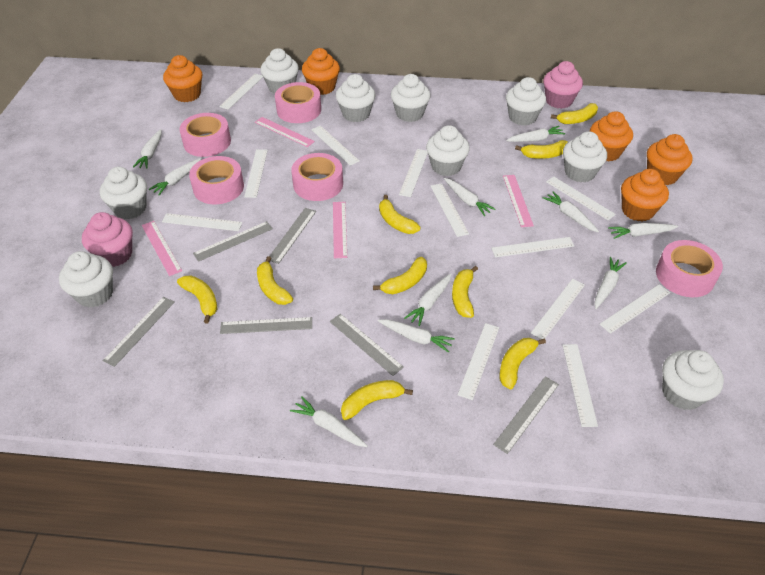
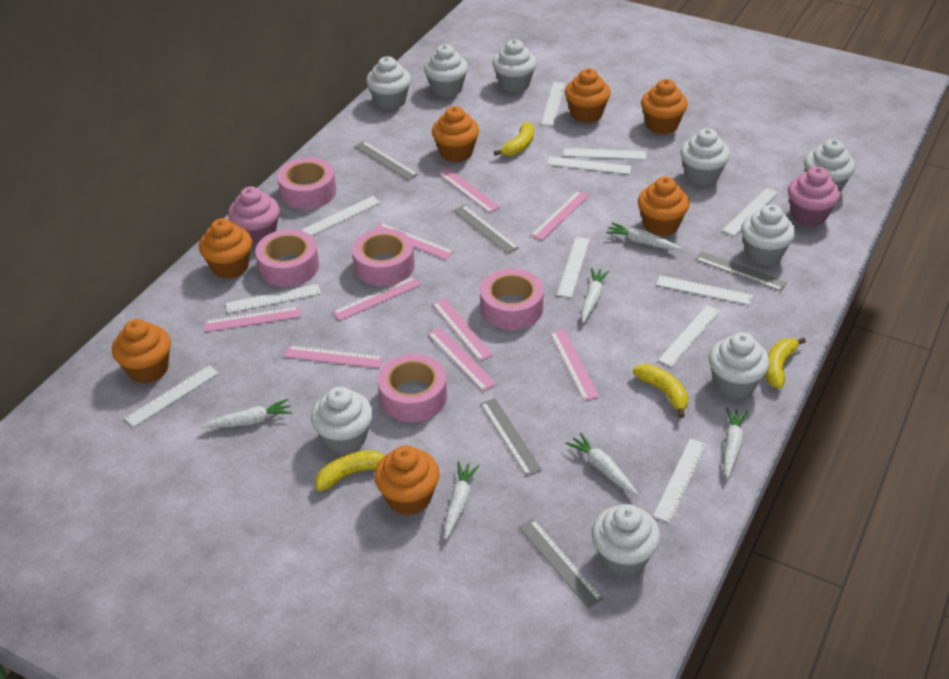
grey ruler: [103,297,174,367] [193,221,273,262] [220,317,312,334] [270,208,316,264] [330,314,404,376] [493,376,559,454] = 6 -> [355,141,418,180] [453,205,519,254] [480,398,542,476] [519,519,604,609] [695,251,787,291] = 5
orange cupcake: [163,55,202,102] [302,48,340,95] [590,111,633,162] [621,169,669,222] [647,134,693,185] = 5 -> [112,319,171,384] [199,218,252,279] [374,446,440,515] [432,106,479,162] [565,68,611,123] [638,177,690,236] [641,79,688,134] = 7
pink ruler: [142,221,182,276] [255,117,315,147] [333,202,347,258] [503,175,534,227] = 4 -> [204,306,301,332] [284,346,384,368] [333,276,421,321] [374,223,454,260] [428,327,496,391] [432,298,493,361] [438,168,500,213] [531,191,590,241] [550,329,599,401] = 9
white carrot: [133,129,162,169] [149,158,201,196] [290,396,368,447] [378,319,455,353] [404,273,451,326] [444,178,496,216] [506,126,565,142] [543,192,599,232] [595,257,627,309] [608,223,678,239] = 10 -> [201,399,292,428] [444,462,479,539] [565,433,638,495] [581,268,610,323] [606,222,682,250] [724,408,748,479] = 6
white ruler: [162,213,242,231] [219,73,263,110] [244,149,268,198] [311,126,360,166] [399,149,428,197] [431,183,469,237] [458,323,499,400] [491,237,574,257] [531,279,585,339] [546,177,616,220] [562,344,598,427] [600,284,670,334] = 12 -> [124,365,219,427] [226,284,321,313] [301,196,381,236] [541,82,565,126] [547,157,631,174] [557,237,590,298] [563,148,646,160] [653,439,706,523] [656,275,753,305] [658,305,721,367] [722,188,779,236] = 11
yellow banana: [177,276,218,323] [257,256,293,305] [341,380,413,420] [373,257,427,294] [379,195,421,234] [452,266,478,318] [500,338,546,389] [515,140,568,159] [551,103,598,124] = 9 -> [315,450,384,491] [494,122,534,156] [633,364,689,418] [765,337,806,389] = 4

